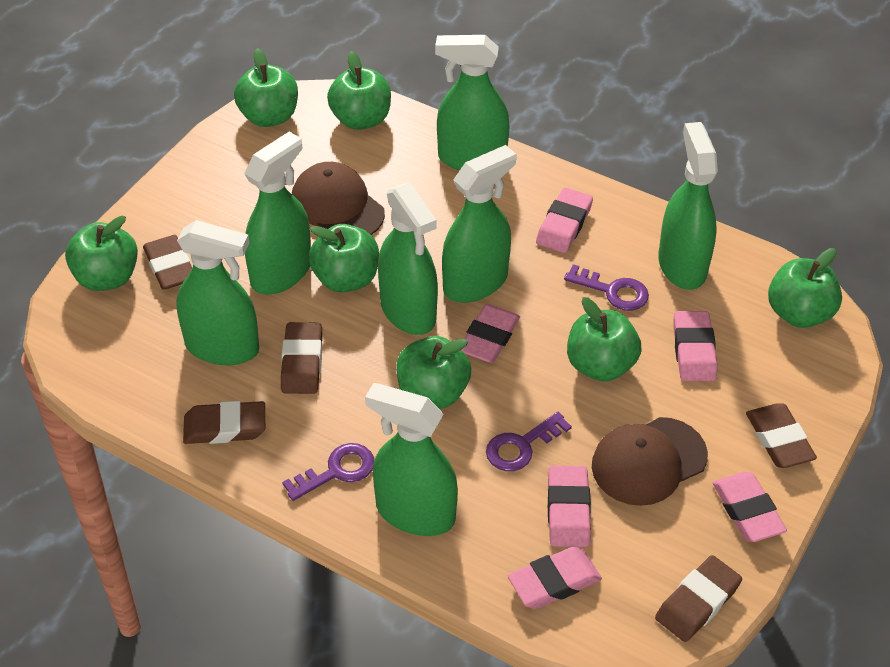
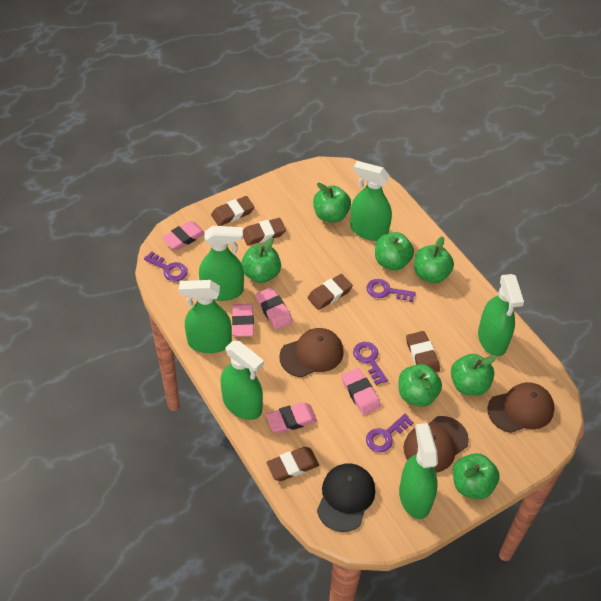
black cap: none = 0 -> [317,463,375,532] = 1
brown cap: [292,162,385,235] [592,417,708,506] = 2 -> [279,328,344,377] [404,416,469,473] [487,382,555,433] = 3
green spray bottle: [176,220,259,365] [244,132,311,294] [365,383,458,536] [378,183,438,335] [435,35,510,170] [442,145,516,303] [658,122,718,290] = 7 -> [179,280,232,353] [199,226,244,301] [221,341,264,420] [350,161,392,241] [399,423,438,519] [478,274,524,356] = 6
pink eraser: [461,304,520,363] [508,547,602,609] [536,188,593,253] [548,465,591,547] [673,311,717,381] [713,472,787,542] = 6 -> [162,221,205,250] [232,304,254,337] [255,287,293,330] [266,402,317,433] [341,368,381,415] = 5
purple key: [282,443,374,501] [486,412,572,471] [564,264,649,311] = 3 -> [144,251,188,282] [353,342,388,385] [366,414,414,452] [367,279,416,302] = 4

